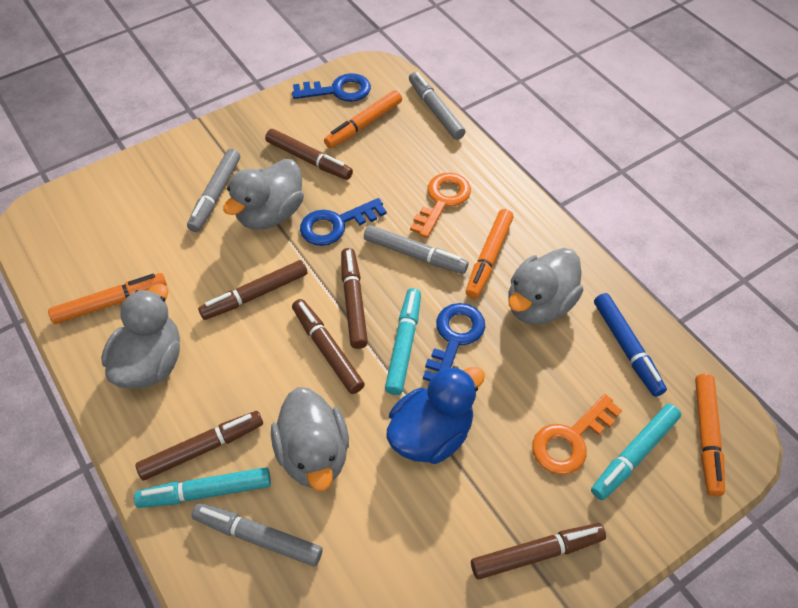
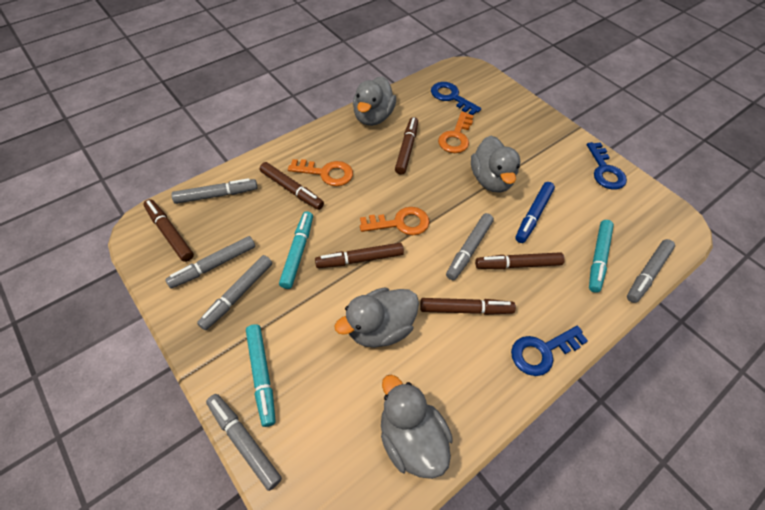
blue duck: [386,366,485,464] = 1 -> none = 0
grey marker: [187,149,240,232] [192,503,323,567] [364,225,469,274] [409,72,465,140] = 4 -> [165,236,255,288] [171,178,258,204] [197,255,272,330] [206,394,282,491] [446,213,494,280] [627,239,675,303] = 6
orange key: [410,173,471,238] [532,394,622,475] = 2 -> [288,159,353,186] [360,207,429,235] [438,112,474,153] = 3
orange marker: [48,273,167,324] [324,90,402,148] [466,209,514,299] [695,374,725,496] = 4 -> none = 0

